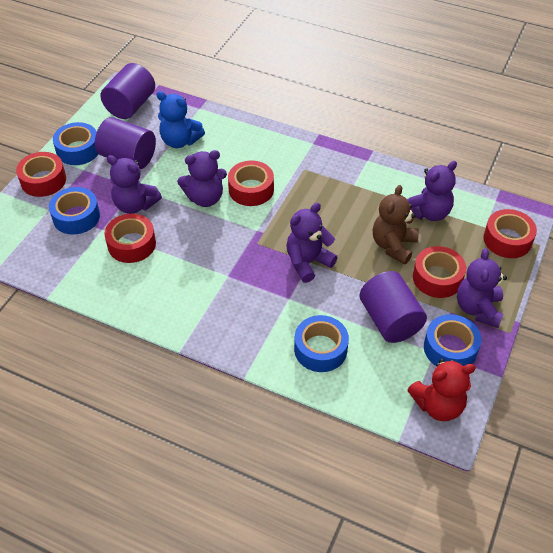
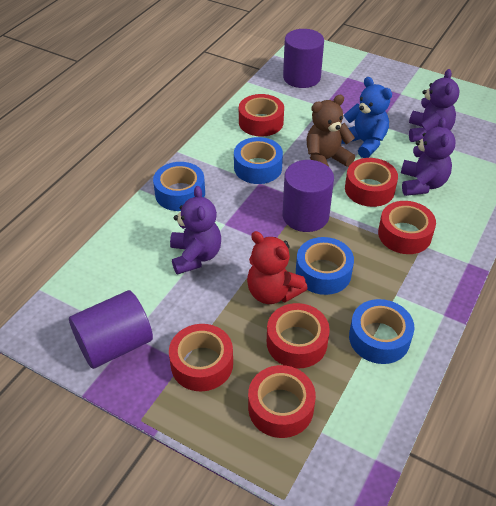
purple teddy bear: [107,155,162,214] [177,150,227,207] [286,203,338,283] [407,161,457,221] [457,248,507,328] = 5 -> [170,186,221,275] [401,117,456,196] [409,69,460,142] = 3
red tape: [16,152,66,197] [105,214,156,263] [228,161,274,206] [413,246,466,298] [484,209,537,258] = 5 -> [169,324,233,391] [239,94,284,137] [248,365,316,438] [267,303,330,368] [345,158,398,207] [378,201,436,254] = 6

